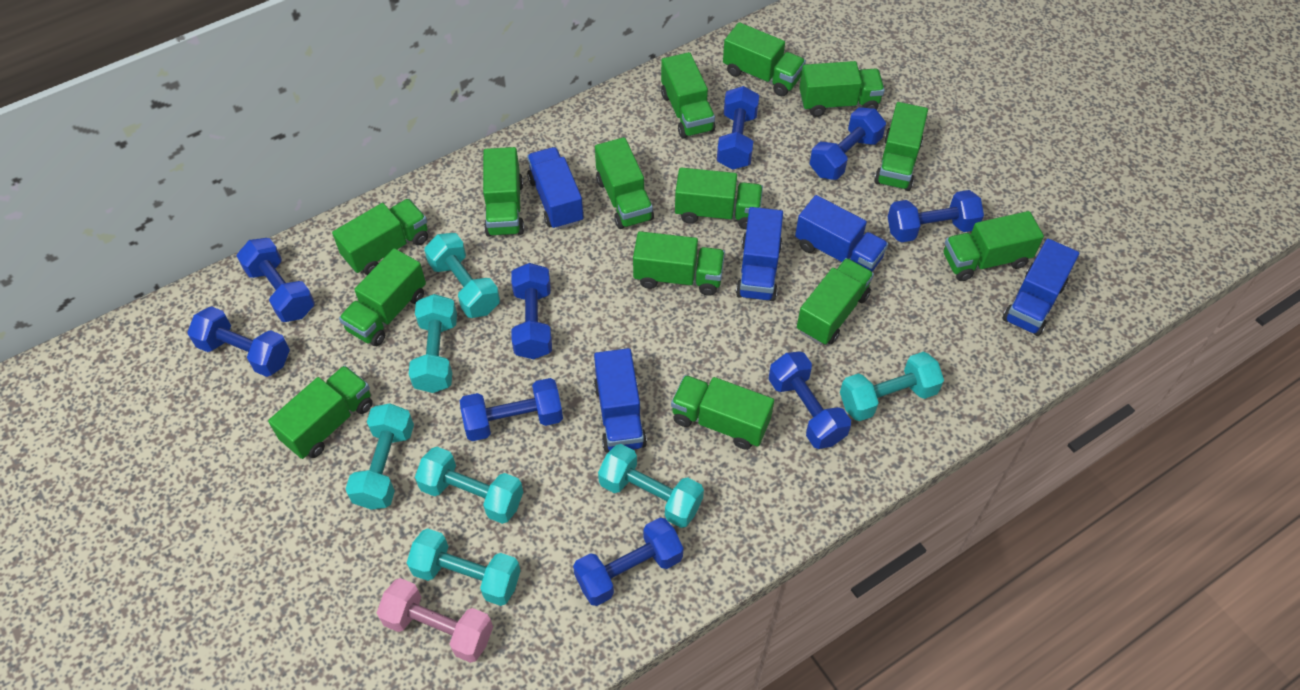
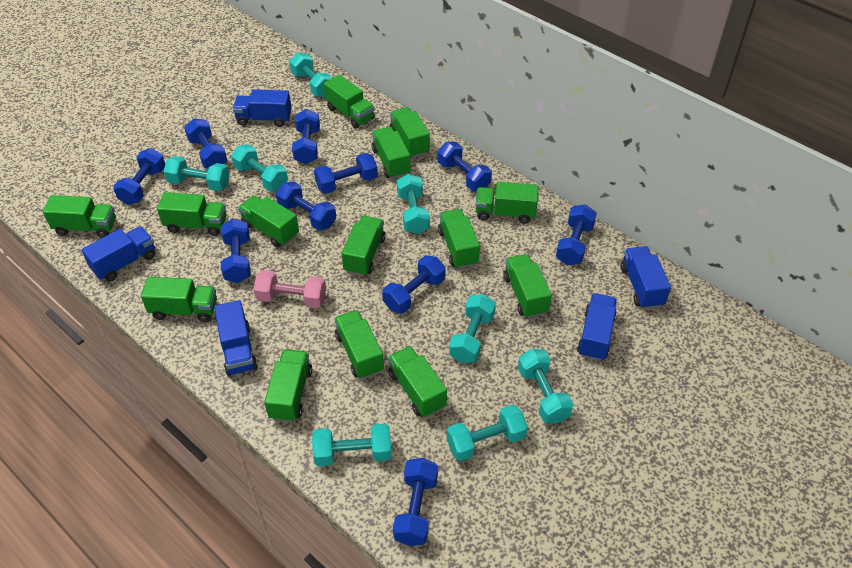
blue dumbbell: [187,306,290,377] [237,238,315,322] [460,378,563,441] [511,263,552,359] [573,518,683,606] [717,86,759,169] [769,352,851,449] [810,107,886,180] [888,190,984,242] = 9 -> [113,148,165,205] [184,118,227,169] [221,219,251,283] [276,181,336,230] [292,109,320,164] [314,153,378,194] [382,255,446,314] [393,458,438,546] [438,142,492,191] [556,204,597,265] = 10
turquoise dumbbell: [346,403,414,510] [407,528,521,606] [409,294,457,393] [415,447,523,524] [424,233,500,318] [598,444,704,528] [840,352,944,421] = 7 -> [164,156,230,191] [231,145,288,192] [289,52,332,97] [312,424,392,466] [397,174,430,234] [447,405,528,461] [449,294,496,363] [518,349,573,423] = 8

